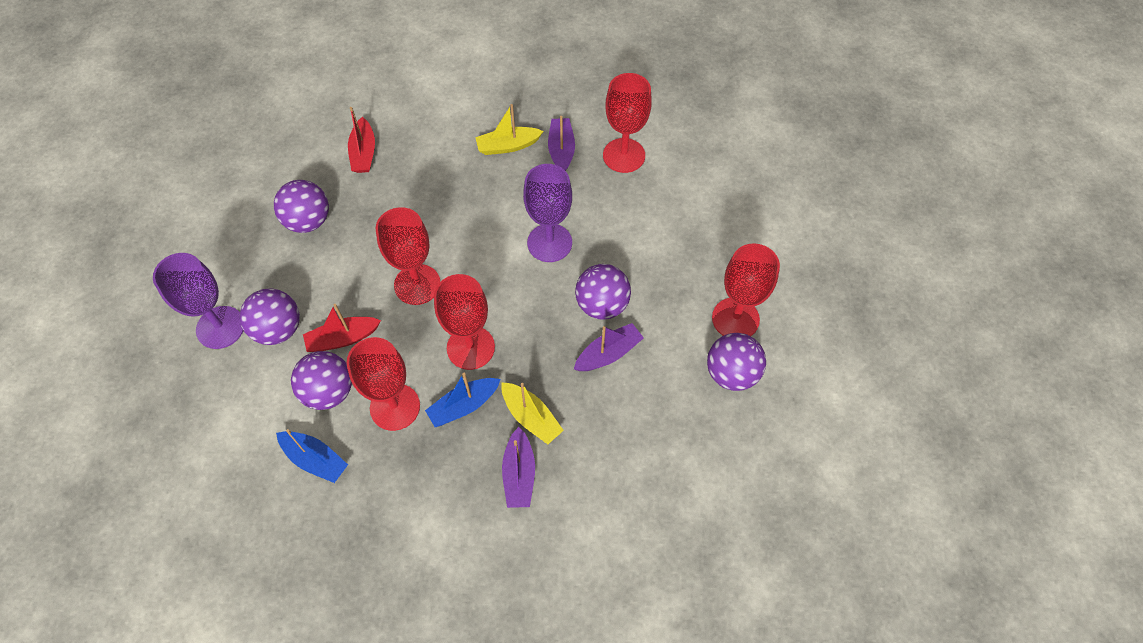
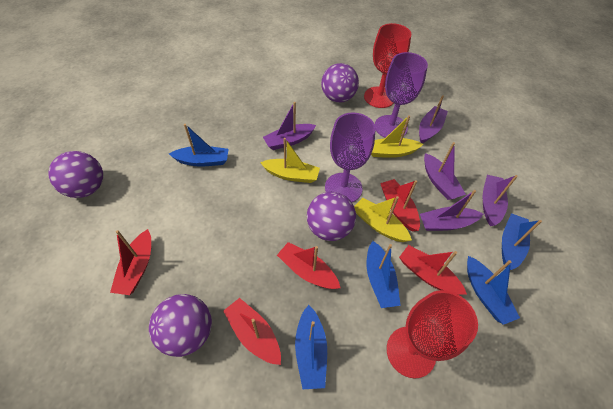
blue boat: [276,429,348,483] [425,373,501,427] = 2 -> [169,124,229,167] [295,305,327,389] [367,241,401,308] [467,256,520,325] [502,213,542,270] = 5
purple ball: [240,288,300,345] [274,180,329,233] [291,351,352,410] [575,264,631,320] [707,333,766,391] = 5 -> [48,151,103,198] [149,294,212,357] [307,192,356,241] [321,63,359,103] = 4
purple boat: [502,427,535,508] [548,116,575,171] [574,323,644,371] = 3 -> [263,102,316,150] [419,95,448,143] [420,190,483,231] [424,142,466,200] [483,175,518,226] = 5
red boat: [303,304,381,352] [348,107,375,173] = 2 -> [110,229,151,295] [223,298,281,365] [277,242,341,289] [380,179,420,231] [399,245,467,295] = 5
red goblet: [347,337,420,431] [376,207,440,305] [434,274,495,370] [603,73,652,173] [712,243,780,336] = 5 -> [364,23,411,108] [387,290,478,378] = 2
yellow boat: [475,104,544,155] [501,382,564,444] = 2 -> [260,138,320,183] [354,196,412,242] [371,115,423,158] = 3

